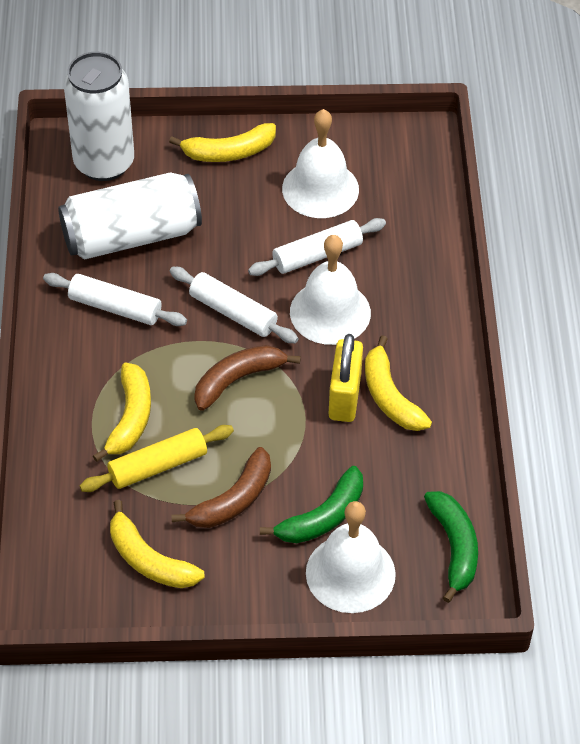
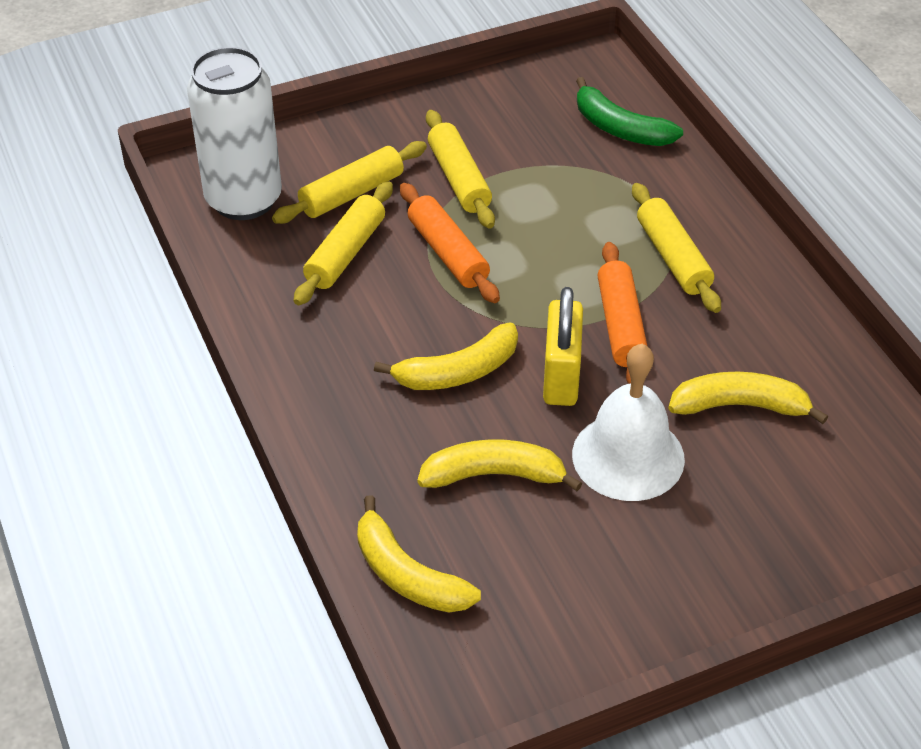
brown banana: [171,447,271,528] [194,345,301,411] = 2 -> none = 0
green banana: [260,466,363,543] [424,491,478,603] = 2 -> [576,77,683,146] = 1
orange rolling pin: none = 0 -> [400,183,500,303] [598,242,648,384] = 2
white bell: [282,109,359,218] [290,235,371,345] [306,501,396,613] = 3 -> [572,344,685,501] = 1
white can: [58,172,202,260] [64,52,134,181] = 2 -> [187,47,282,220] = 1
white rolling pin: [43,273,187,326] [170,267,298,343] [248,218,386,276] = 3 -> none = 0
yellow rolling pin: [80,425,234,492] = 1 -> [272,141,427,224] [294,181,393,305] [426,110,495,229] [632,183,721,313] = 4

